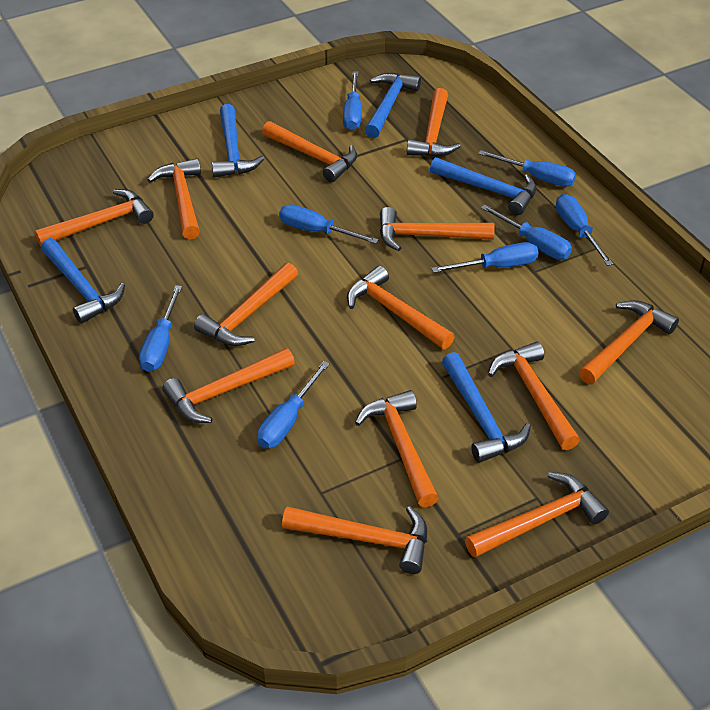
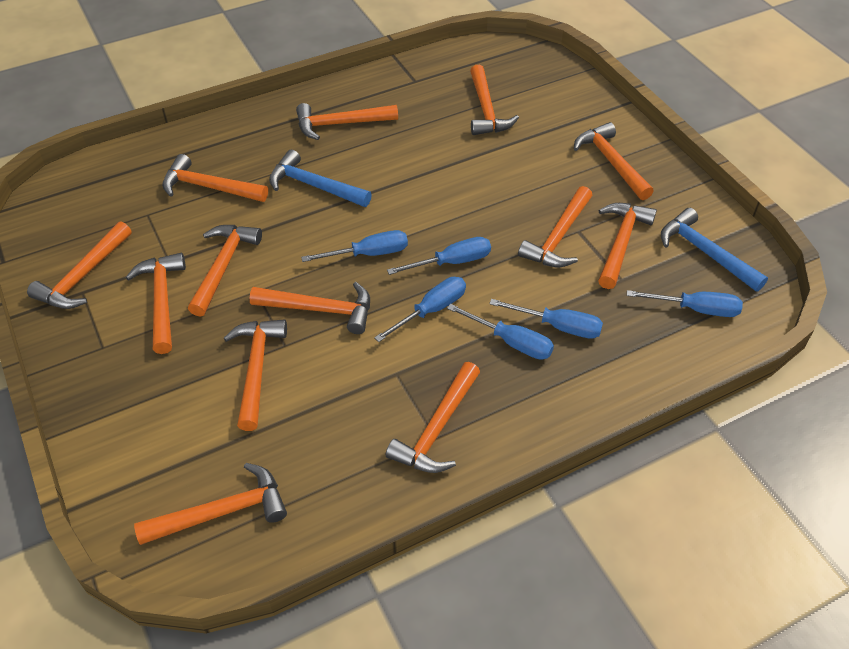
blue hammer: [41,238,125,324] [212,104,265,178] [365,73,421,138] [430,157,536,215] [442,352,531,463] = 5 -> [269,150,372,207] [661,208,768,292] = 2
blue screwdriver: [139,285,182,372] [257,361,330,449] [279,204,379,244] [343,71,362,130] [431,242,539,273] [478,150,576,187] [481,204,572,259] [556,194,613,266] = 8 -> [301,230,408,262] [374,277,466,342] [387,237,491,275] [447,304,554,360] [489,299,603,339] [627,290,743,317] = 6

